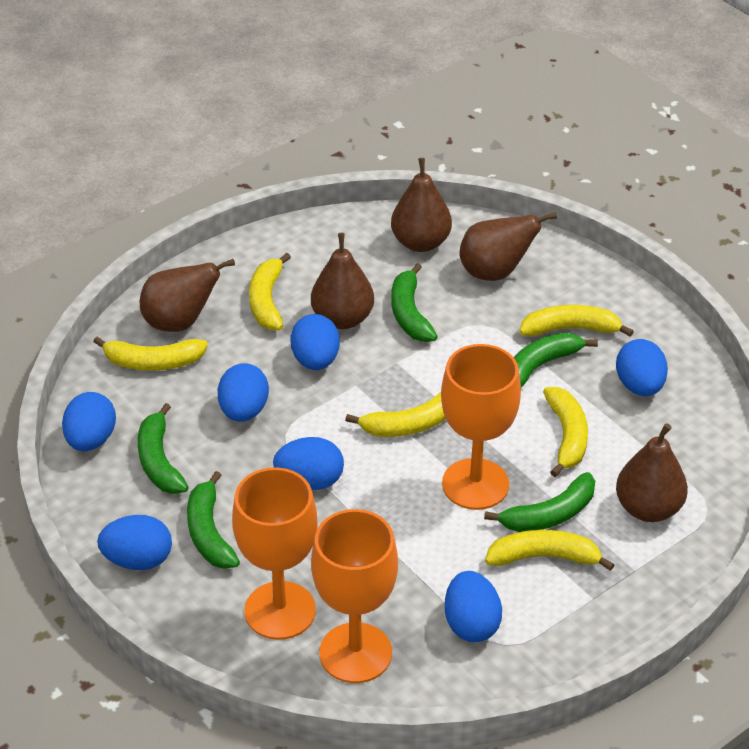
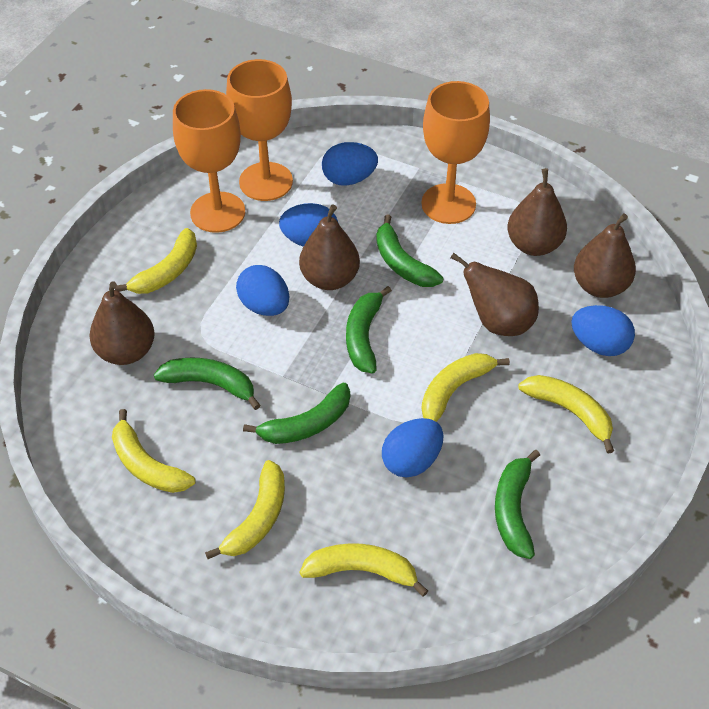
blue egg: [62,392,116,451] [97,515,172,570] [218,363,269,422] [273,437,344,490] [290,314,340,370] [445,571,502,642] [616,339,668,396] = 7 -> [236,265,289,316] [279,203,338,247] [322,142,378,186] [382,418,443,477] [571,305,635,356] = 5

